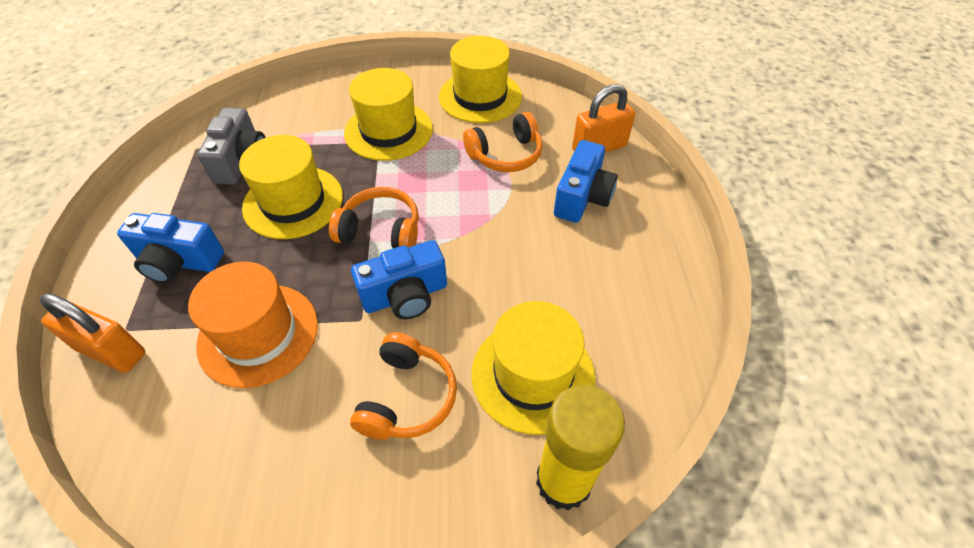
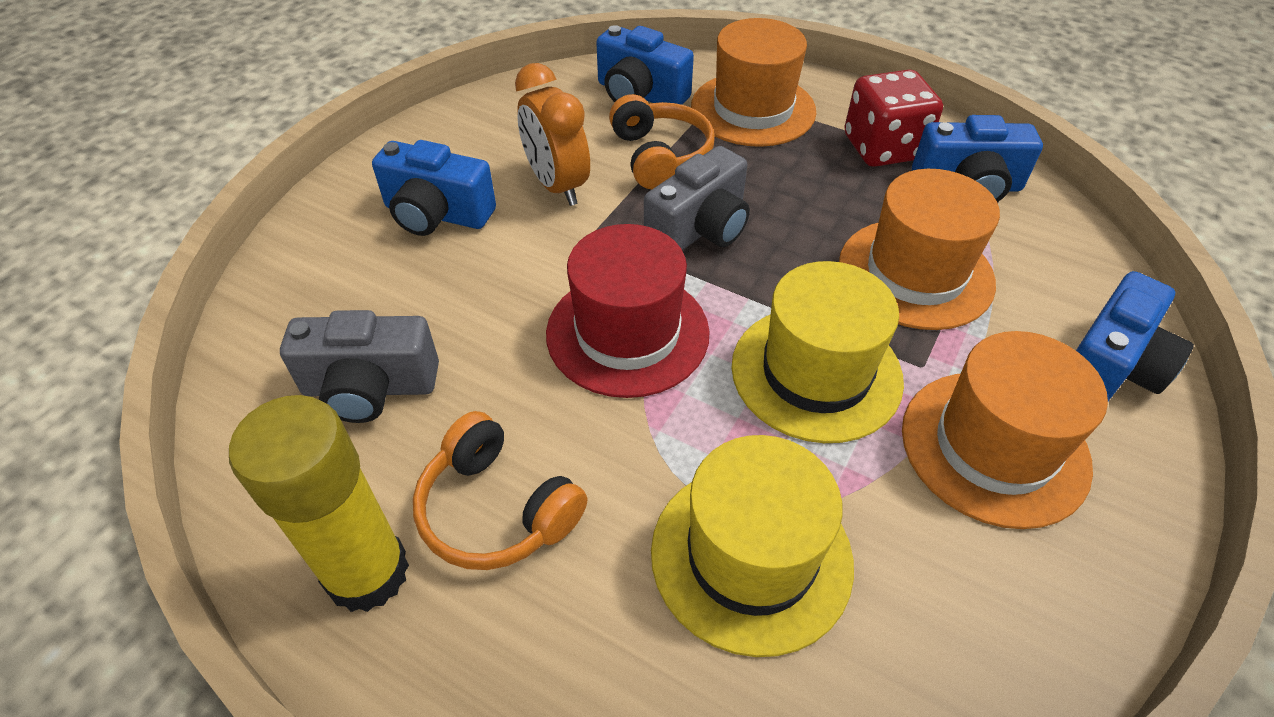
blue camera: [117,213,224,283] [351,240,447,319] [554,140,618,223] = 3 -> [372,140,496,236] [596,25,694,105] [912,115,1043,202] [1076,271,1194,401] = 4
grey camera: [197,108,266,185] = 1 -> [280,310,439,423] [644,146,750,250] = 2
orange clock: none = 0 -> [515,63,590,206] = 1
orange hat: [188,262,318,388] = 1 -> [691,18,817,147] [839,169,1000,330] [902,331,1108,529] = 3
orange headphones: [329,187,419,248] [350,332,457,440] [463,112,543,172] = 3 -> [413,411,588,570] [609,94,715,189] = 2
orange padlock: [40,293,145,373] [572,84,635,153] = 2 -> none = 0
red dice: none = 0 -> [845,69,943,167] = 1
red hat: none = 0 -> [546,224,710,398] = 1
yellow hat: [239,135,343,239] [344,68,433,161] [439,36,522,123] [471,301,596,435] = 4 -> [651,435,854,657] [731,261,904,443] = 2

